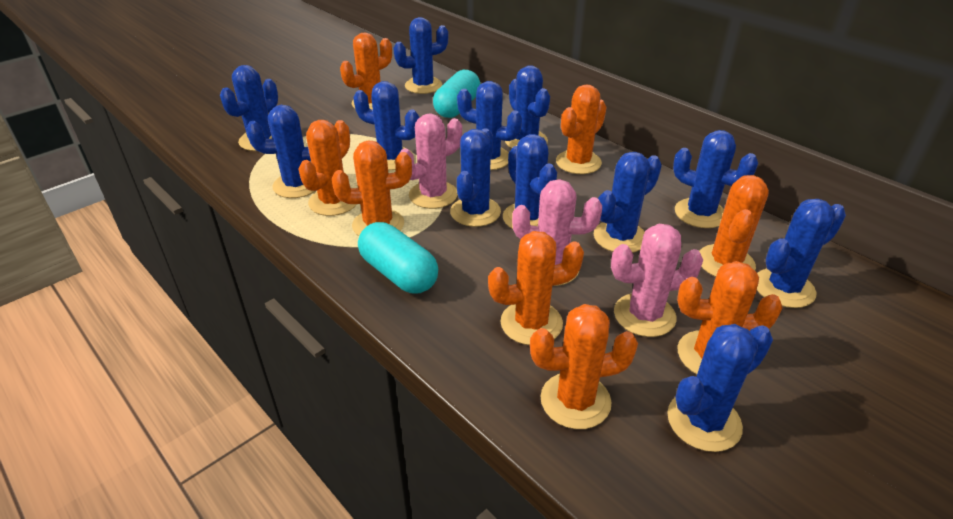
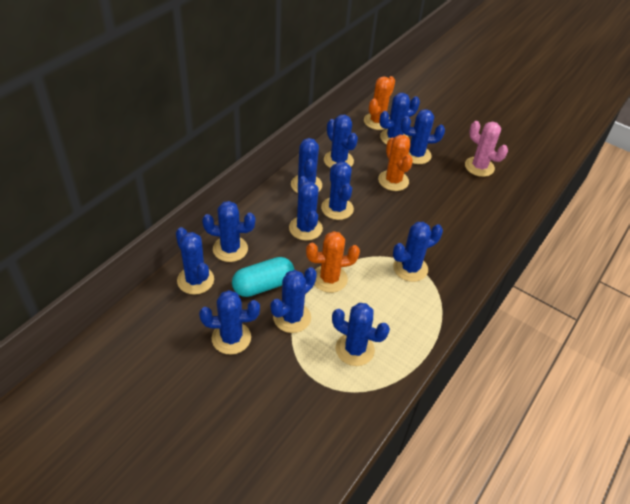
orange cactus: [299,120,357,216] [332,140,412,236] [340,32,392,110] [488,231,584,345] [530,304,638,429] [556,84,607,174] [677,261,783,374] [699,175,769,277] = 8 -> [306,231,360,293] [364,76,395,130] [378,135,413,191] = 3
pink cactus: [400,113,462,209] [512,179,602,286] [611,224,703,337] = 3 -> [465,121,508,177] = 1
turquoise capsule: [358,222,438,294] [433,70,480,118] = 2 -> [232,257,294,297] = 1

